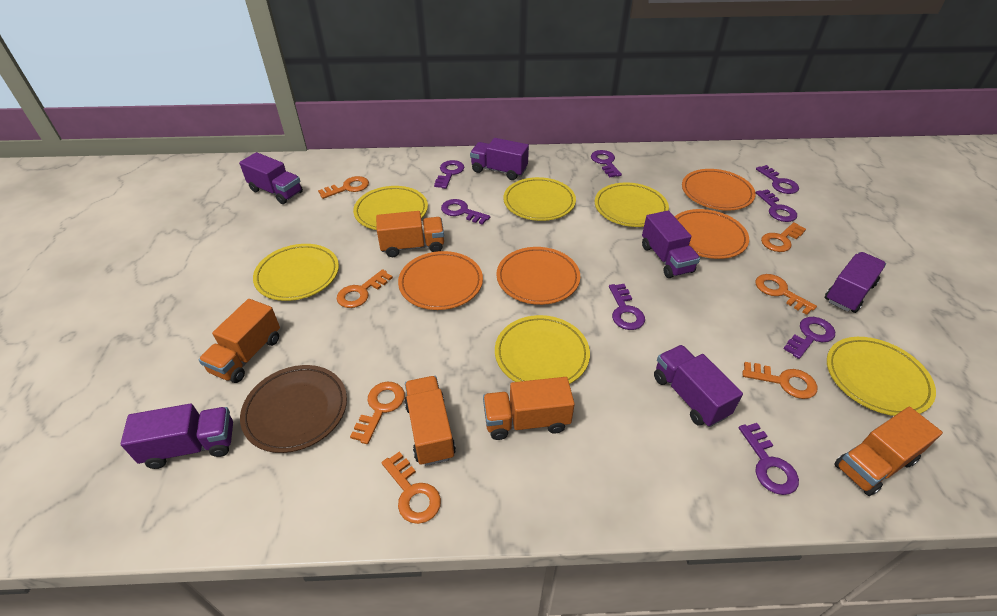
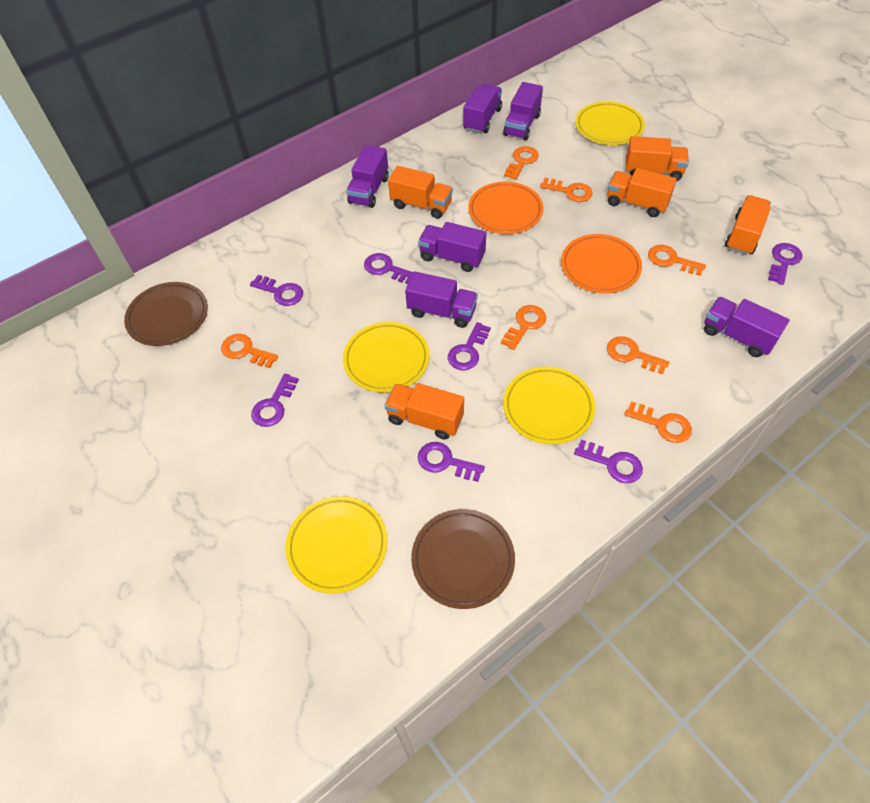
brown plate: [240,365,347,453] = 1 -> [124,282,208,346] [411,509,515,609] = 2
orange plate: [398,251,483,310] [496,247,580,305] [675,209,749,259] [682,169,756,211] = 4 -> [468,182,543,234] [561,234,642,293] = 2
purple key: [434,160,465,189] [441,199,490,225] [591,150,622,177] [609,284,645,330] [739,423,799,495] [756,165,799,194] [756,189,797,222] [783,317,835,359] = 8 -> [250,275,303,306] [251,374,299,427] [364,253,413,284] [418,442,485,482] [448,322,491,370] [574,440,643,483] [768,243,803,285] = 7
yellow plate: [253,244,339,301] [353,186,428,230] [495,315,590,384] [503,177,576,221] [595,182,669,227] [827,337,936,416] = 6 -> [285,496,387,594] [343,322,430,393] [503,367,595,444] [575,101,645,145] = 4

